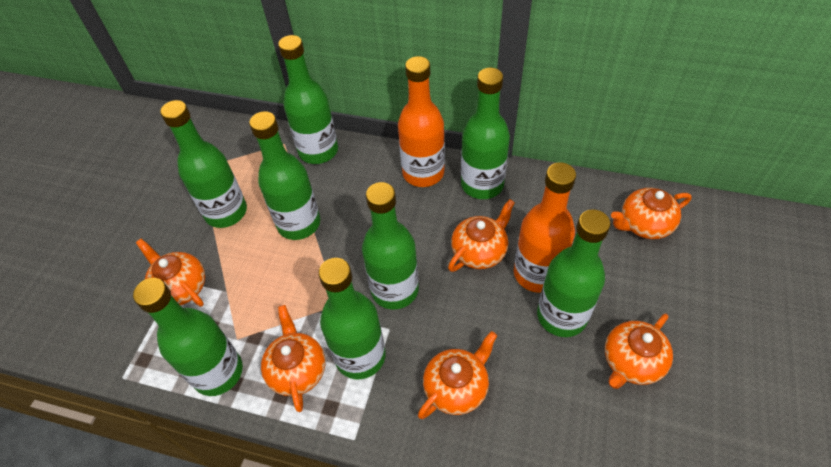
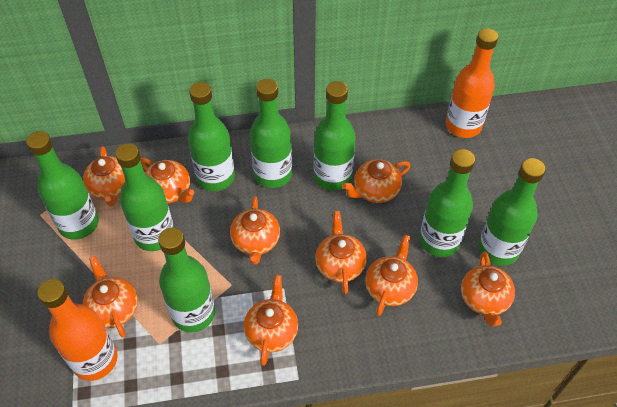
orange teapot: [136,239,205,307] [261,305,326,412] [418,331,497,419] [448,199,515,272] [605,314,673,389] [611,188,692,239] = 6 -> [83,146,125,206] [83,256,138,338] [140,157,194,203] [230,196,280,264] [244,275,298,366] [315,211,367,294] [342,159,410,203] [365,235,418,316] [461,251,515,327] = 9

